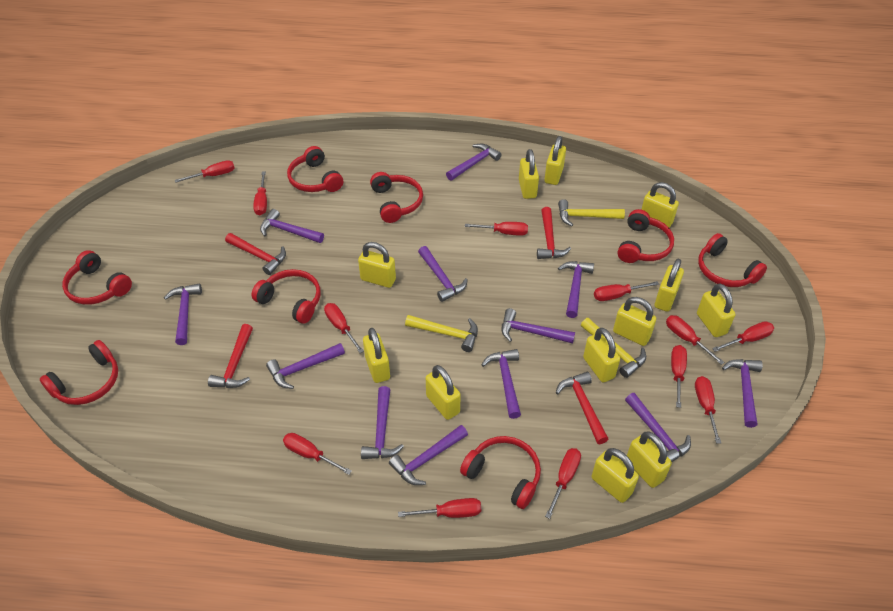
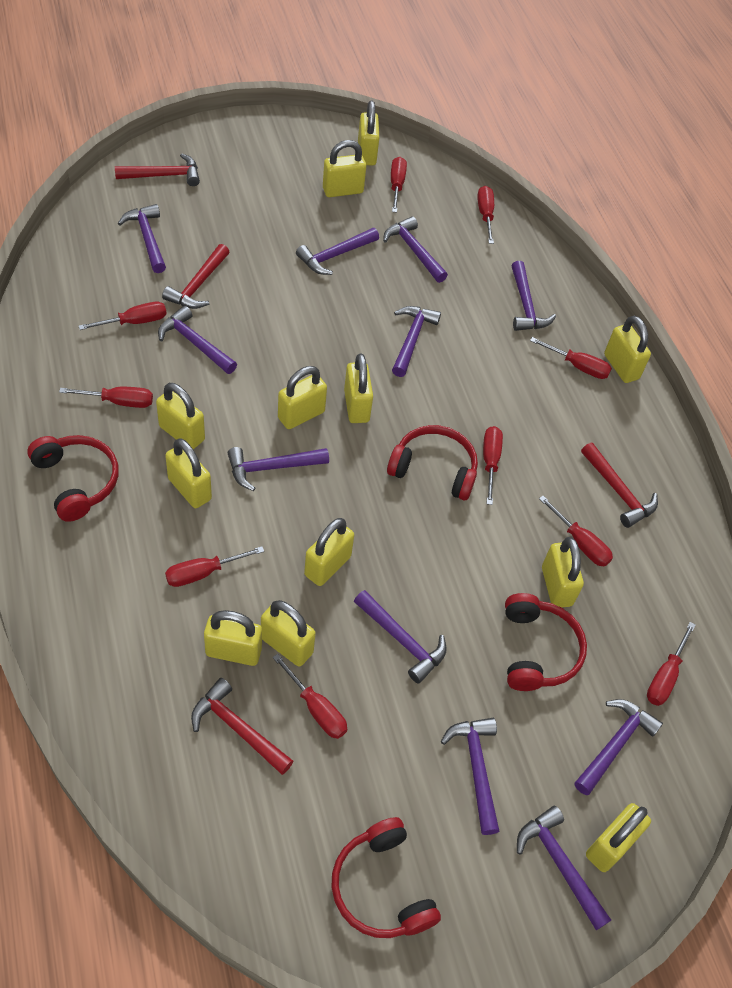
purple hammer: [164,284,202,345] [260,209,324,243] [266,343,345,389] [361,386,404,459] [389,425,468,485] [418,246,468,302] [446,144,502,181] [481,349,521,419] [501,308,575,344] [558,261,594,318] [625,393,691,462] [722,359,763,428] = 12 -> [118,204,166,273] [158,306,237,374] [228,447,329,491] [296,228,379,275] [354,590,446,684] [383,216,448,283] [392,306,441,377] [441,718,499,835] [511,261,556,331] [517,806,611,930] [574,699,663,795] = 11
red headphones: [40,340,118,405] [62,250,132,305] [252,269,321,324] [287,146,343,192] [370,172,423,223] [460,436,541,509] [618,209,674,263] [698,233,767,287] = 8 -> [27,435,119,522] [331,817,441,938] [387,425,478,500] [505,593,587,691] = 4
red screwdriver: [175,160,234,183] [253,171,267,215] [283,433,352,475] [324,303,364,353] [398,498,481,518] [465,222,528,236] [545,448,581,519] [594,281,659,301] [666,315,724,365] [671,345,687,408] [695,376,721,444] [712,321,774,352] = 12 -> [59,387,153,408] [79,302,167,330] [165,546,264,587] [272,654,347,739] [391,157,407,213] [477,186,494,244] [483,426,503,505] [530,337,612,379] [539,496,613,566] [647,622,696,706] = 10
yellow hammer: [405,315,478,352] [558,199,625,227] [581,318,646,378] = 3 -> none = 0

